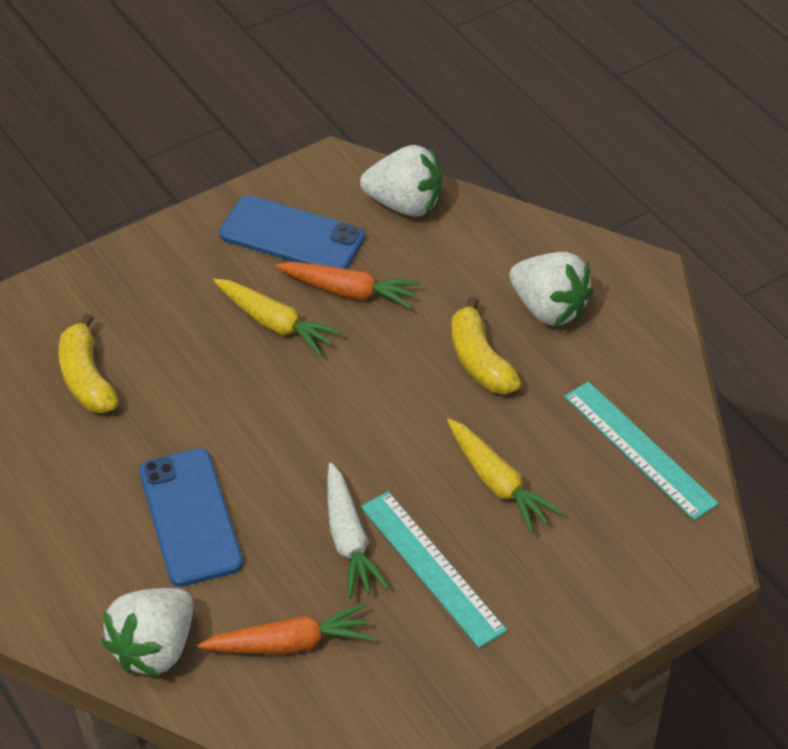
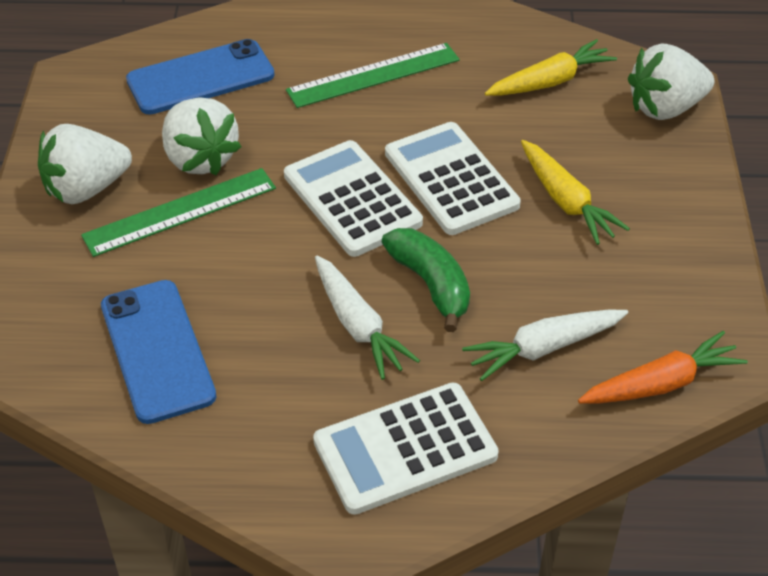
green banana: none = 0 -> [382,228,470,332] = 1
green ruler: none = 0 -> [81,168,276,257] [286,43,460,108] = 2
orange carrot: [198,604,372,654] [275,262,420,309] = 2 -> [578,331,748,404] = 1
turquoise ruler: [361,491,507,648] [564,381,719,520] = 2 -> none = 0
white calculator: none = 0 -> [284,140,423,257] [313,382,499,515] [385,122,521,235] = 3
white carrot: [327,463,390,598] = 1 -> [315,255,420,380] [462,309,628,381] = 2
yellow banana: [58,313,119,413] [452,296,521,394] = 2 -> none = 0

